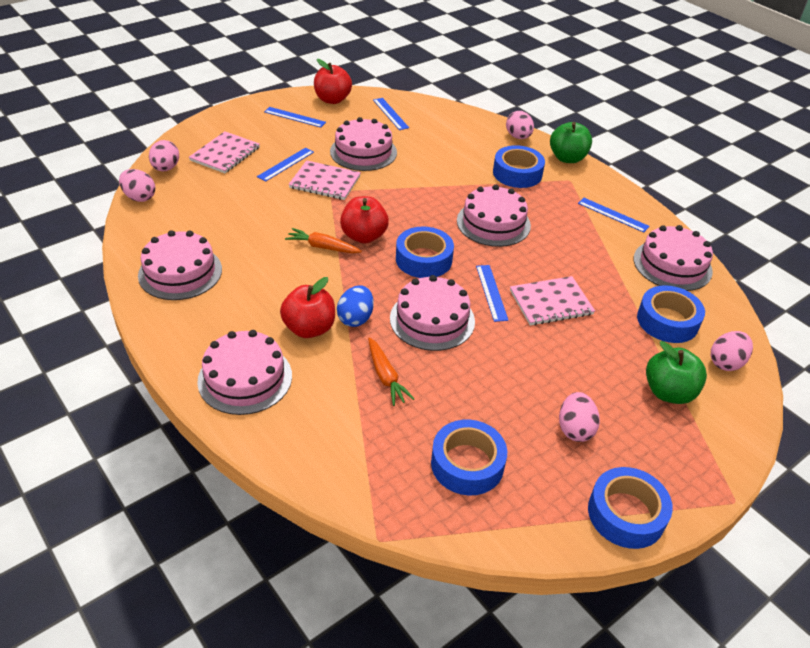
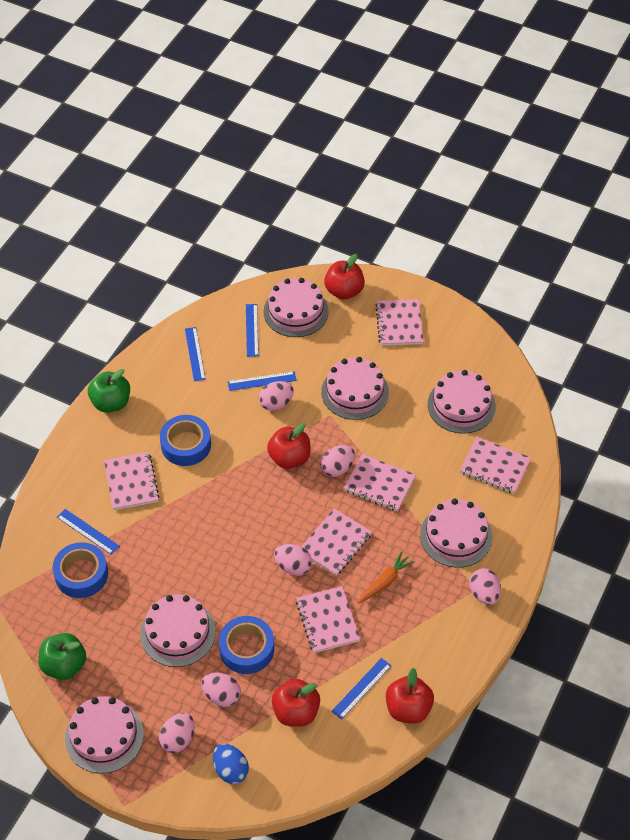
blue tape: [396,227,454,278] [431,419,507,495] [493,145,545,188] [588,467,673,549] [637,285,705,343] = 5 -> [53,542,108,598] [160,415,211,466] [219,616,274,674] = 3
orange carrot: [285,228,362,253] [368,337,415,406] = 2 -> [358,551,415,604] = 1
pink egg: [119,169,156,202] [149,140,179,171] [506,111,534,139] [559,392,600,442] [711,331,753,371] = 5 -> [159,713,195,753] [201,672,241,707] [259,381,294,411] [274,544,312,576] [320,445,355,477] [469,568,501,605] = 6
pink notebook: [189,131,260,173] [288,160,361,200] [510,276,595,325] = 3 -> [104,452,159,510] [296,586,360,653] [301,508,372,576] [344,454,416,511] [376,299,423,346] [460,437,531,494] = 6
red apple: [280,277,335,338] [314,59,352,104] [340,196,389,244] = 3 -> [267,423,310,469] [272,679,320,727] [324,254,365,300] [386,668,434,724] = 4

